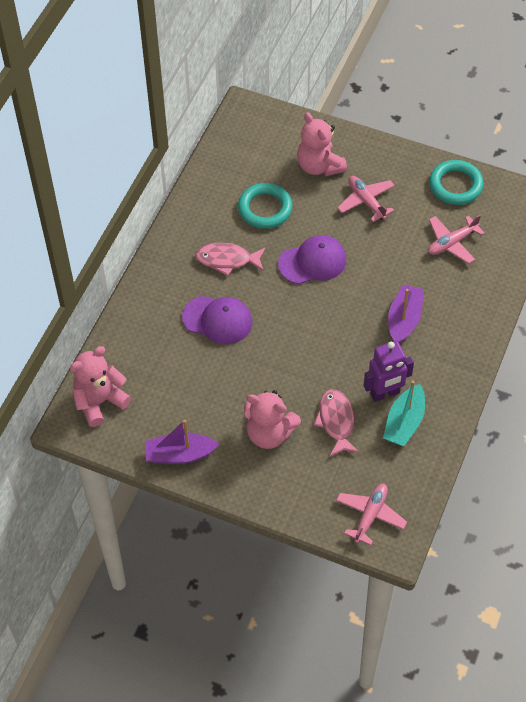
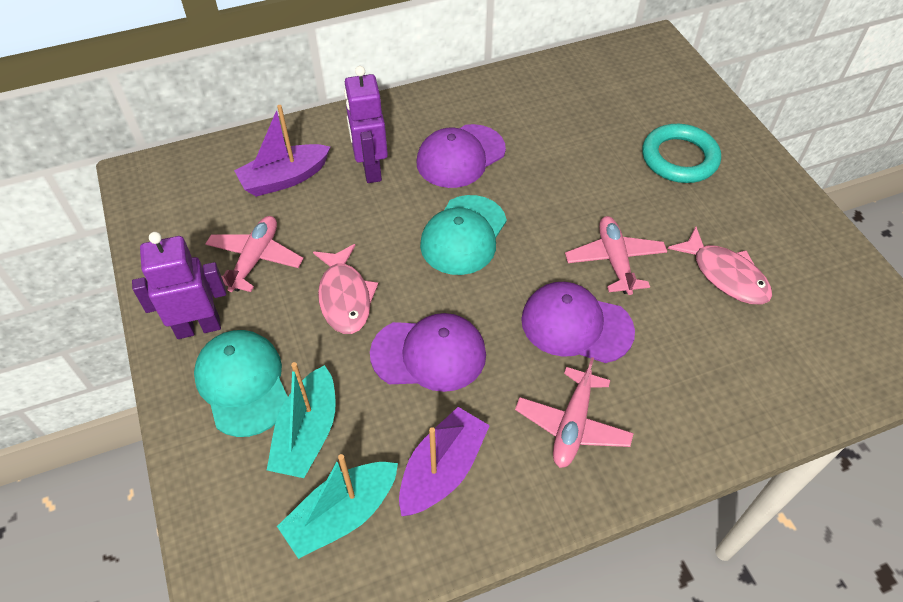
pink teddy bear: [70,346,131,427] [244,390,301,449] [297,112,347,176] = 3 -> none = 0
purple cap: [182,296,252,344] [278,235,346,284] = 2 -> [370,313,486,392] [417,124,506,188] [521,282,635,363] = 3
purple robot: [364,341,414,402] = 1 -> [132,232,226,339] [344,66,388,183] = 2
turquoise boat: [383,381,425,446] = 1 -> [267,362,336,478] [277,454,398,559] = 2
turquoise cap: none = 0 -> [194,330,288,437] [420,195,507,275] = 2
turquoise ring: [238,183,292,229] [429,160,484,205] = 2 -> [642,124,721,183] = 1

